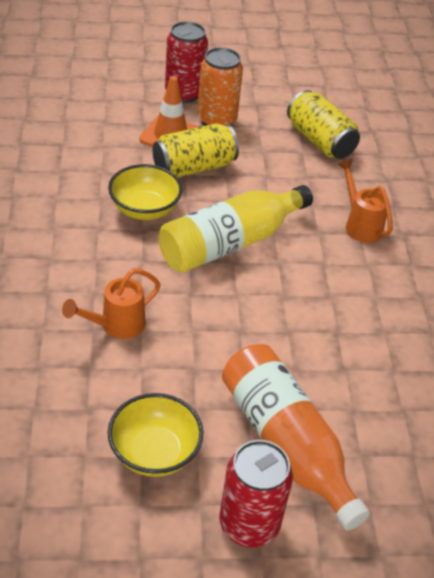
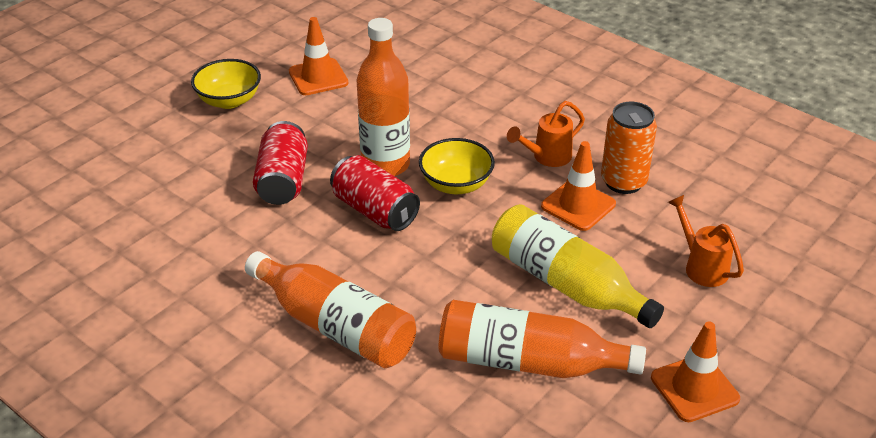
orange bottle: [222,344,370,530] = 1 -> [245,251,416,368] [357,18,410,176] [438,300,646,378] = 3
orange traffic cone: [139,76,199,147] = 1 -> [289,17,348,95] [541,141,616,231] [651,322,740,422] = 3
yellow can: [153,123,239,178] [287,90,360,159] = 2 -> none = 0

